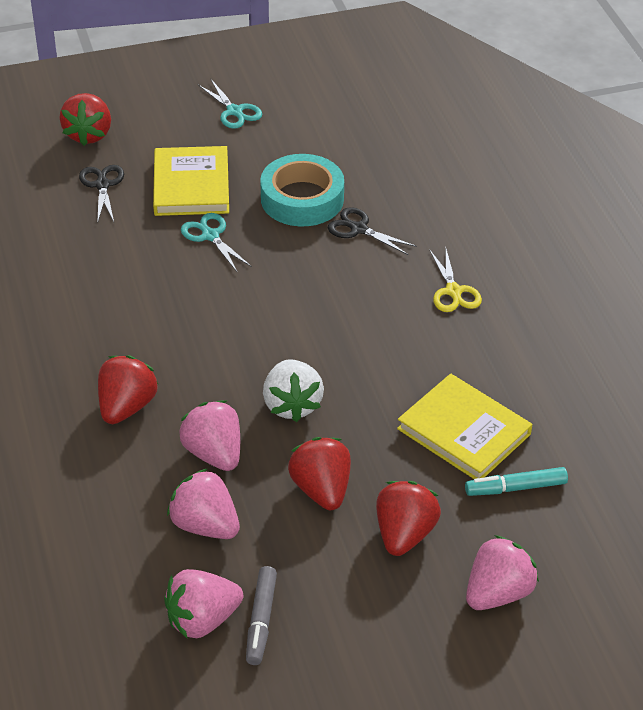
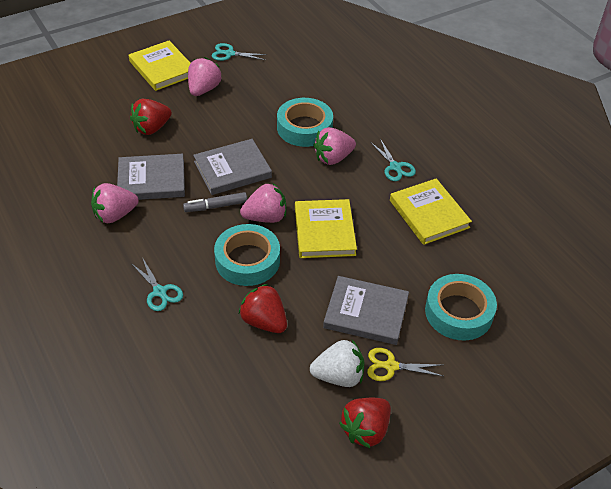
black scissors: [79,165,124,223] [328,207,417,255] = 2 -> none = 0
grey book: none = 0 -> [117,154,185,200] [193,139,272,195] [323,276,409,345] = 3
red strawberry: [60,93,111,146] [98,355,158,424] [288,437,351,510] [376,481,441,556] = 4 -> [130,99,172,135] [239,284,287,333] [339,398,391,448] = 3
turquoise marker: [465,467,568,496] = 1 -> none = 0
turquoise scissors: [181,213,252,272] [198,79,262,129] = 2 -> [131,257,183,311] [212,43,267,61] [370,139,416,181] = 3
turquoise tape: [260,154,344,226] = 1 -> [214,224,280,286] [277,98,333,147] [425,274,497,340] = 3
yellow book: [153,146,229,216] [397,374,532,479] = 2 -> [129,41,191,91] [295,199,357,258] [390,178,472,245] = 3

